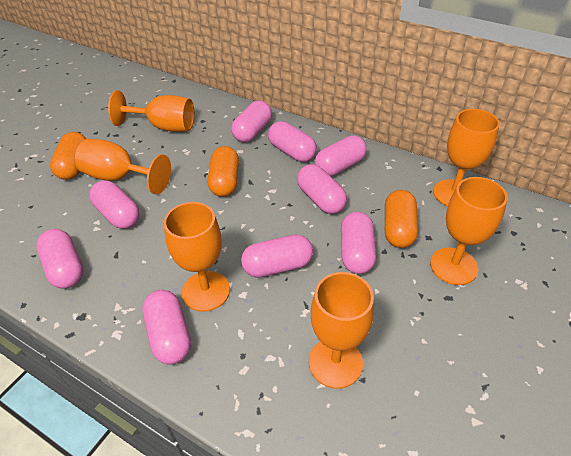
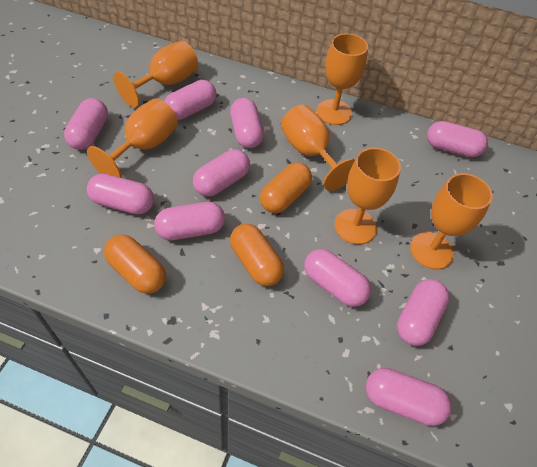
pink capsule: [36,229,83,288] [89,180,140,229] [142,290,191,365] [231,101,272,142] [241,235,313,278] [268,121,317,162] [297,164,347,214] [315,135,367,176] [341,212,376,274] = 9 -> [64,98,108,150] [87,174,154,215] [154,202,225,240] [164,80,217,120] [193,149,250,196] [230,98,264,148] [304,249,371,307] [366,368,452,426] [397,279,449,346] [427,121,488,157] = 10

